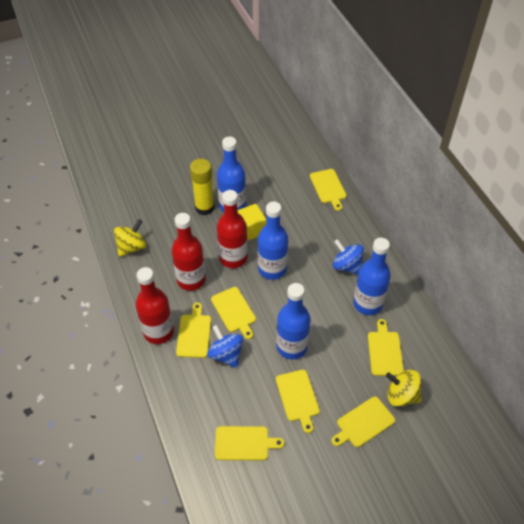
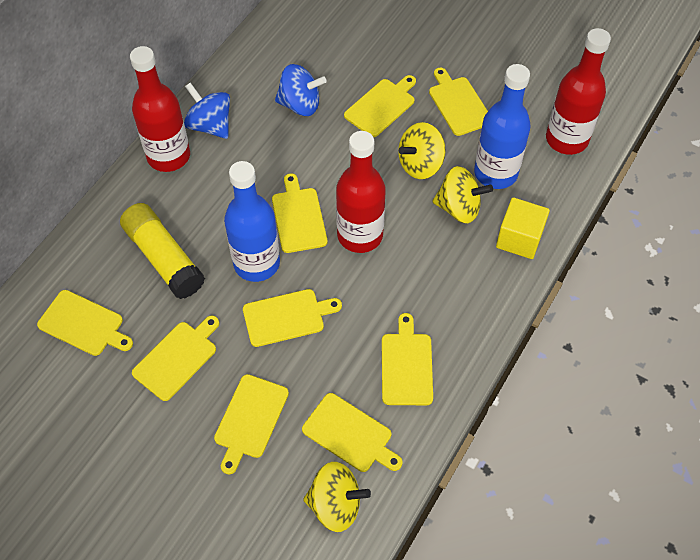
blue bottle: [217,137,246,213] [258,201,288,280] [276,283,311,359] [353,238,391,315] = 4 -> [224,161,280,282] [474,64,531,189] = 2
yellow cutting board: [176,303,211,358] [211,287,256,339] [215,426,284,460] [276,370,320,433] [310,169,347,211] [331,396,395,447] [368,319,404,376] = 7 -> [37,290,133,356] [132,316,219,401] [214,374,289,475] [243,289,342,347] [272,173,327,253] [302,393,402,472] [344,75,416,137] [382,313,433,405] [429,67,488,136] = 9
yellow spinning top: [114,219,146,257] [386,370,422,407] = 2 -> [303,462,371,532] [398,122,445,179] [432,166,493,223] = 3

